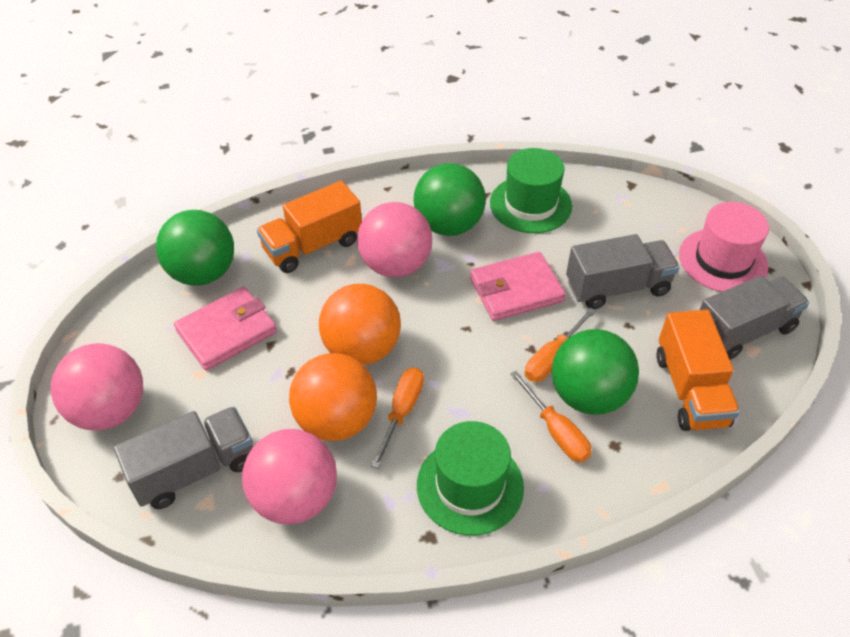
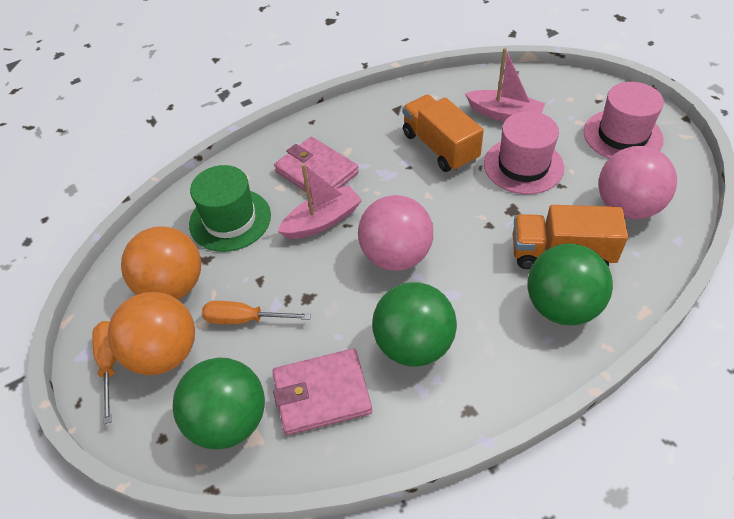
green hat: [417,421,524,536] [490,148,572,233] = 2 -> [189,165,271,252] = 1
grey truck: [114,407,253,509] [566,234,680,309] [700,276,809,360] = 3 -> none = 0
orange screwdriver: [371,368,424,469] [510,371,591,462] [525,307,596,382] = 3 -> [92,321,117,424] [202,301,311,324] = 2
pink ball: [51,343,143,430] [242,429,337,524] [357,202,432,277] = 3 -> [358,195,433,271] [598,146,677,219] = 2
pink boat: none = 0 -> [277,163,362,239] [465,48,545,122] = 2
pink hat: [679,202,769,292] = 1 -> [484,111,564,194] [584,82,664,159] = 2

